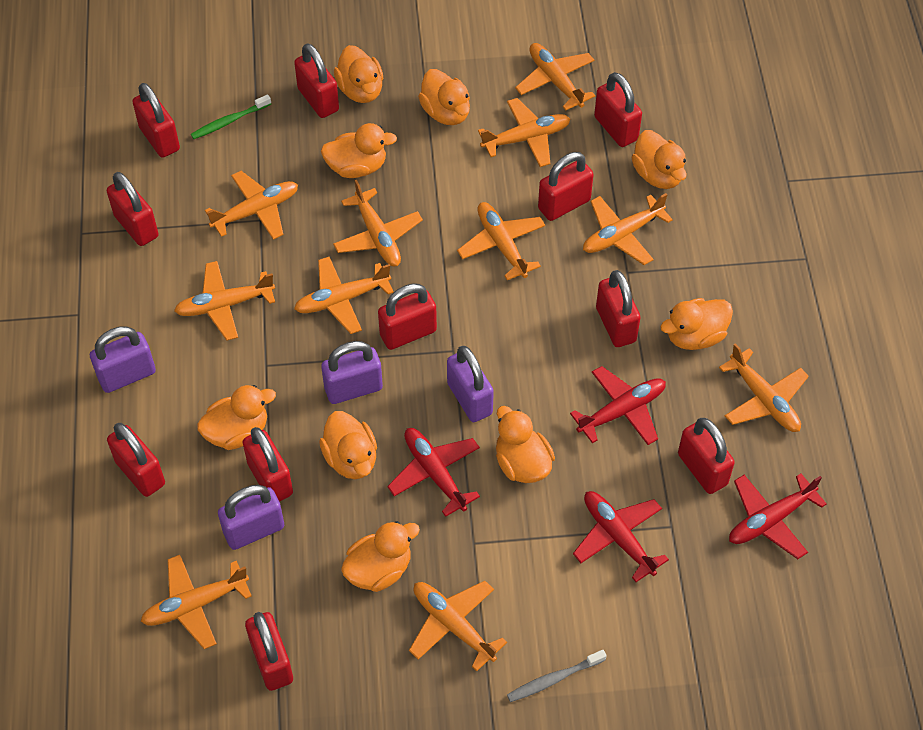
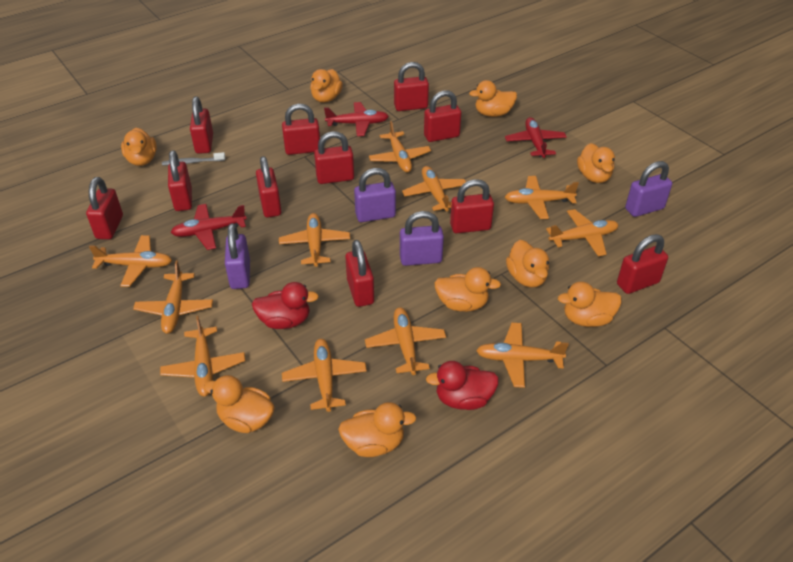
green toothbrush: [191,94,271,139] = 1 -> none = 0
red duck: none = 0 -> [252,282,319,329] [426,361,499,410] = 2
red plane: [387,428,480,517] [570,366,666,445] [573,491,669,582] [729,474,827,559] = 4 -> [171,204,247,250] [324,102,389,136] [505,117,567,158] = 3

